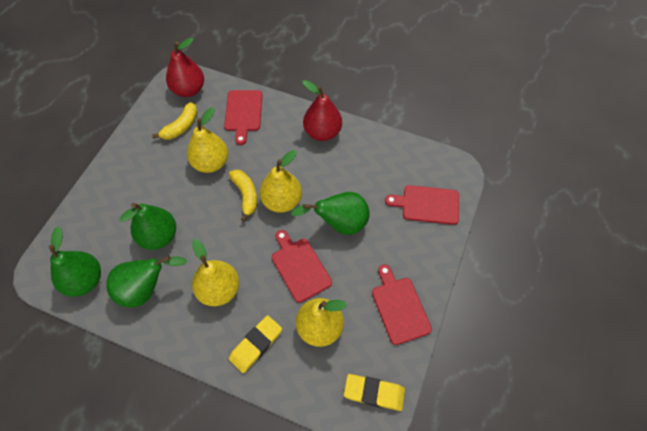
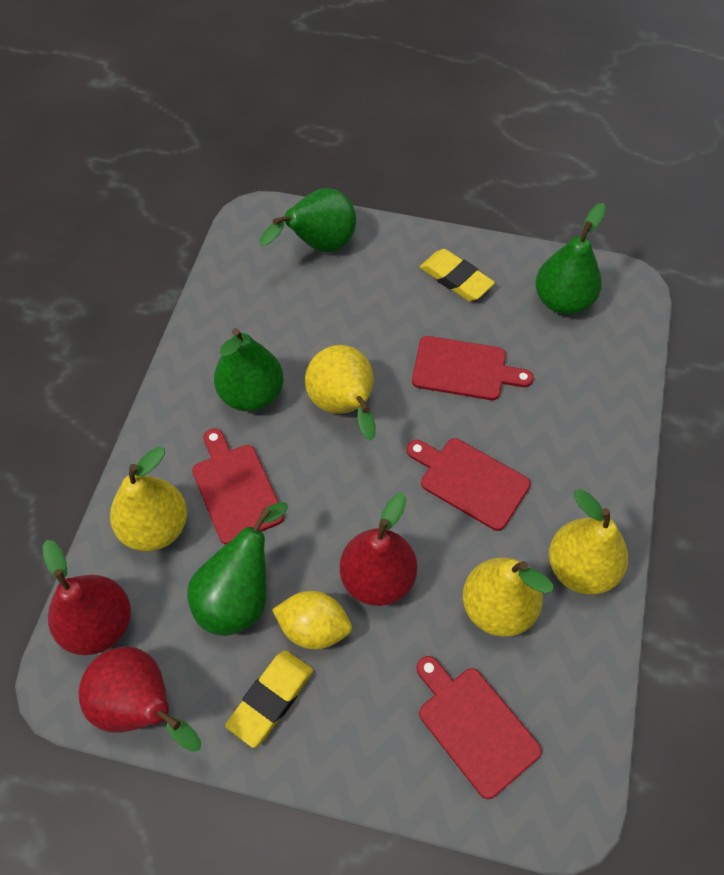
red pear: [166,38,204,97] [302,80,342,141] = 2 -> [43,540,131,655] [79,646,201,752] [340,493,417,606] = 3
yellow banana: [152,102,197,140] [229,169,257,222] = 2 -> none = 0
yellow lemon: none = 0 -> [272,591,352,649] = 1

